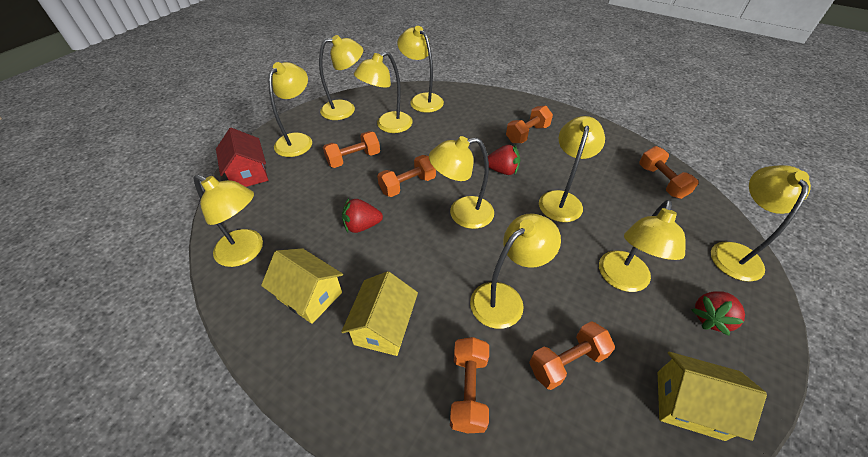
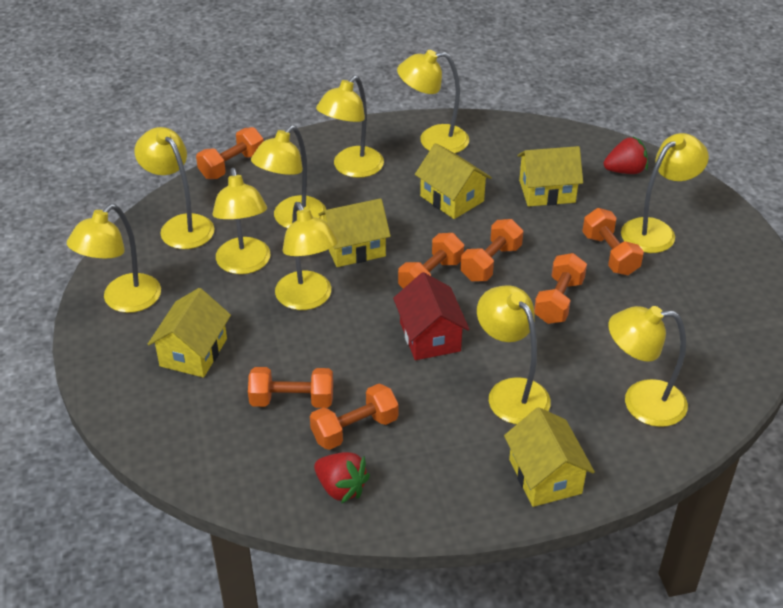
orange dumbbell: [323,131,380,168] [377,155,436,197] [450,337,489,433] [506,106,553,143] [529,321,615,390] [639,146,699,199] = 6 -> [196,127,264,179] [248,367,333,408] [310,384,399,450] [398,233,464,289] [460,219,523,281] [534,253,587,324] [582,208,644,275] = 7
red strawberry: [342,198,383,233] [488,145,520,175] [691,291,745,336] = 3 -> [314,452,370,504] [604,136,648,174] = 2
yellow house: [261,248,343,324] [341,271,418,356] [658,352,767,441] = 3 -> [148,288,231,377] [318,198,391,267] [415,143,492,219] [504,407,595,507] [517,146,583,206] = 5

